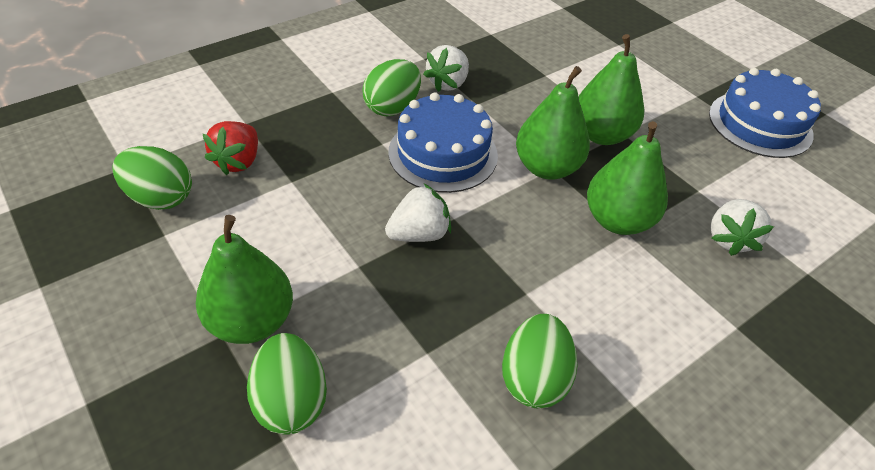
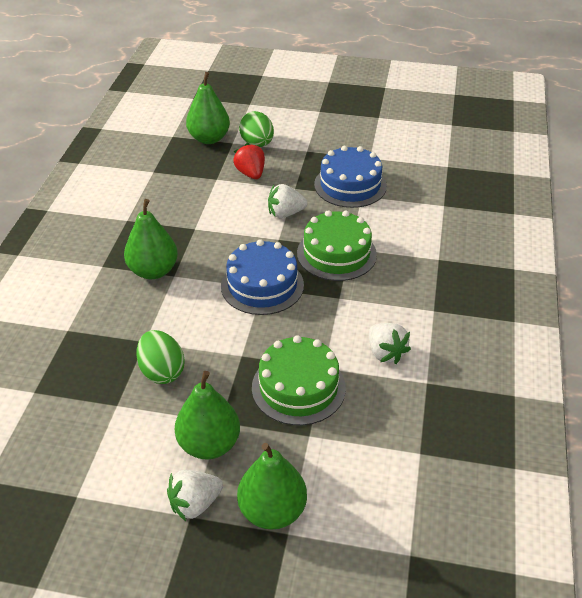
green cake: none = 0 -> [252,335,346,425] [297,210,377,281] = 2
green egg: [112,146,192,210] [247,333,327,435] [362,59,421,116] [502,314,577,408] = 4 -> [136,330,185,384] [239,111,274,147] = 2

